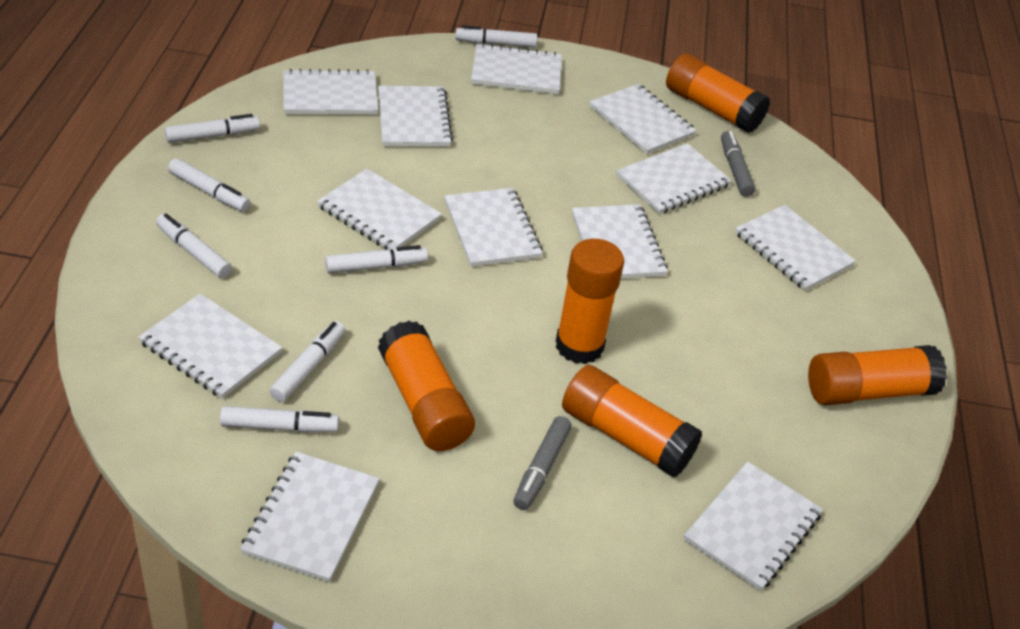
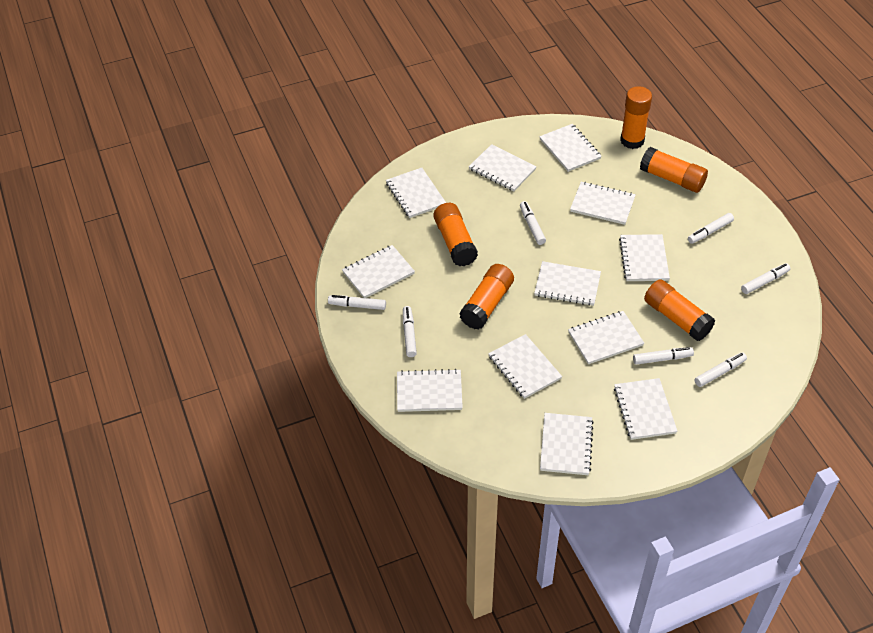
grey marker: [513,416,572,510] [721,131,755,197] = 2 -> none = 0

